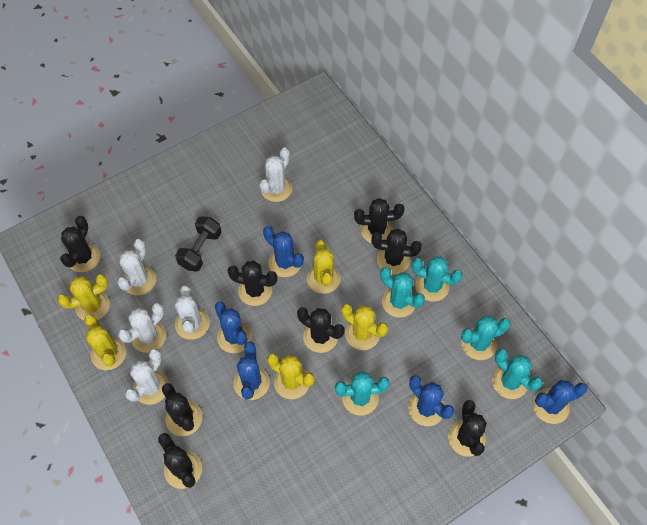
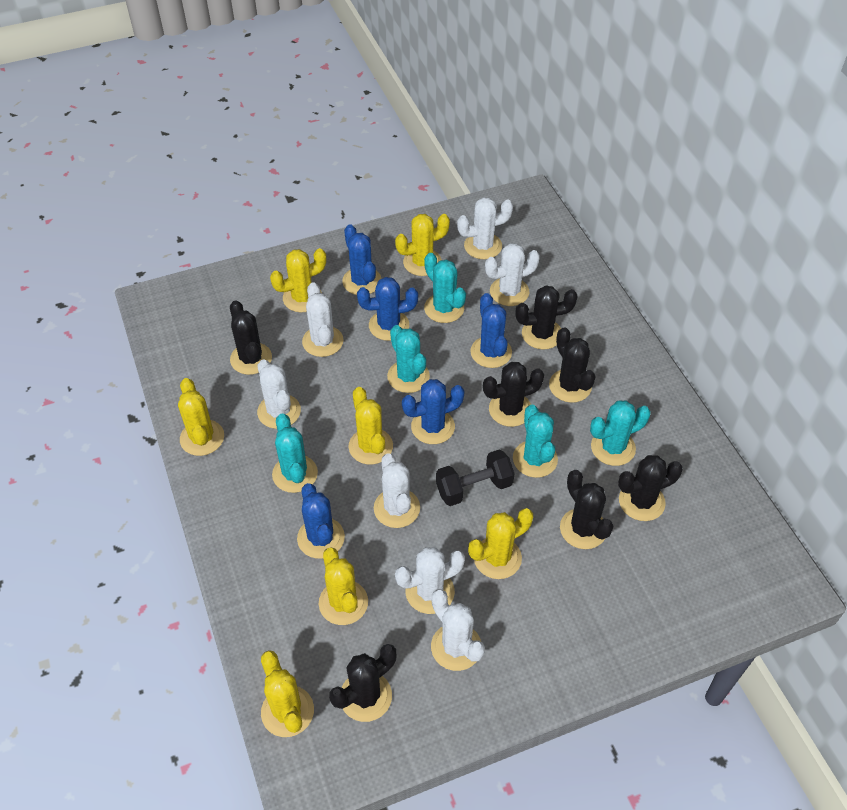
black cactus: [60,216,100,272] [158,433,202,489] [162,383,203,436] [227,261,278,306] [297,307,345,353] [354,198,404,243] [371,229,422,274] [448,400,487,457] = 8 -> [230,300,272,375] [329,644,396,722] [483,362,544,427] [515,286,578,349] [549,327,595,403] [560,470,614,549] [618,455,683,521] = 7
white cactus: [117,239,156,295] [118,303,166,353] [125,348,169,405] [175,285,210,340] [259,148,293,202] = 5 -> [257,359,301,429] [302,282,344,357] [374,453,420,528] [395,547,465,614] [431,589,485,671] [457,197,513,259] [485,243,540,306] = 7
yellow cactus: [57,274,110,320] [84,314,126,370] [267,353,315,399] [307,240,341,294] [341,304,388,350] = 5 -> [178,378,224,456] [261,650,314,737] [270,248,327,312] [319,547,368,625] [349,387,393,465] [395,214,450,276] [468,508,533,579] = 7

